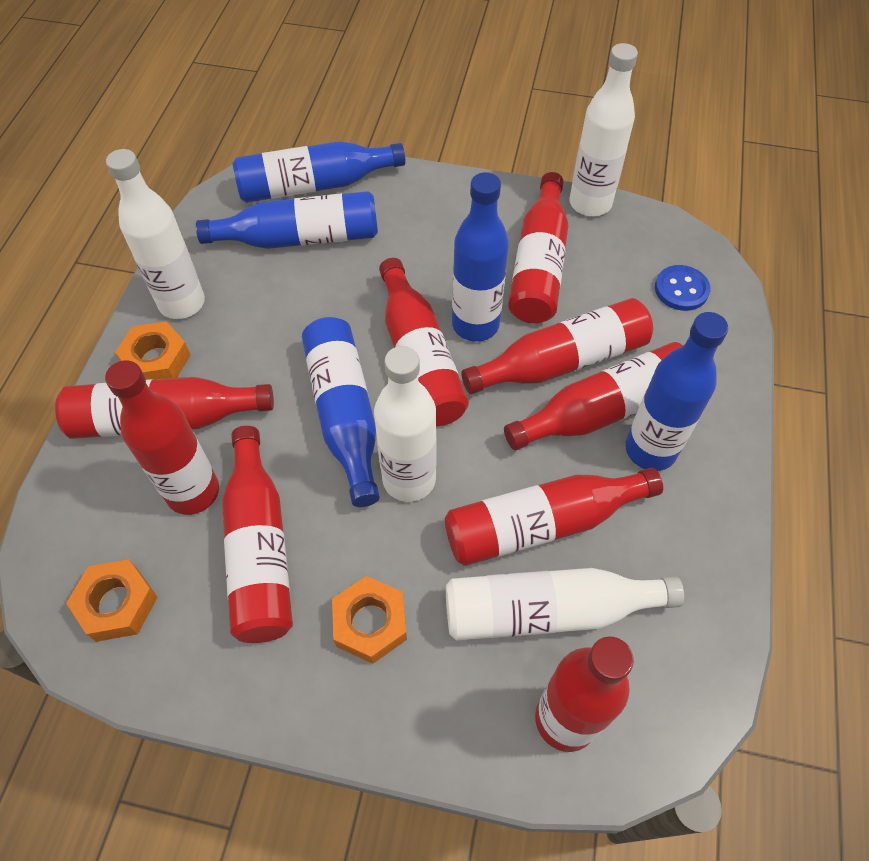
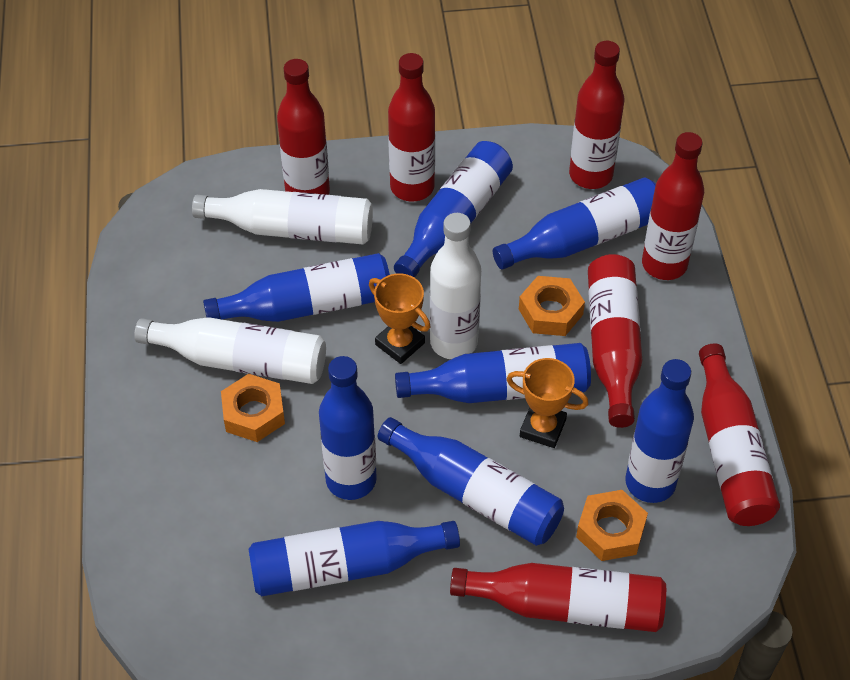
blue bottle: [196,191,378,249] [233,141,405,203] [302,317,380,507] [452,172,509,342] [626,312,728,471] = 5 -> [203,253,390,322] [249,521,460,596] [319,356,377,500] [378,417,564,546] [394,141,513,278] [395,343,591,403] [493,177,656,269] [626,359,694,503] = 8
blue button: [655,265,710,311] = 1 -> none = 0
orange trophy: none = 0 -> [369,273,430,364] [507,358,589,448] = 2
red bottle: [55,377,274,439] [105,360,219,515] [222,426,293,643] [379,258,469,426] [445,468,663,566] [461,298,653,394] [504,342,684,450] [508,172,568,323] [535,636,634,752] = 9 -> [277,59,330,195] [388,53,435,202] [450,563,666,632] [569,41,624,189] [588,254,642,428] [642,132,704,280] [699,343,780,526] = 7
white bottle: [106,149,205,319] [374,346,437,502] [446,568,684,641] [569,43,638,216] = 4 -> [134,317,326,384] [192,189,373,245] [430,213,481,359] = 3

